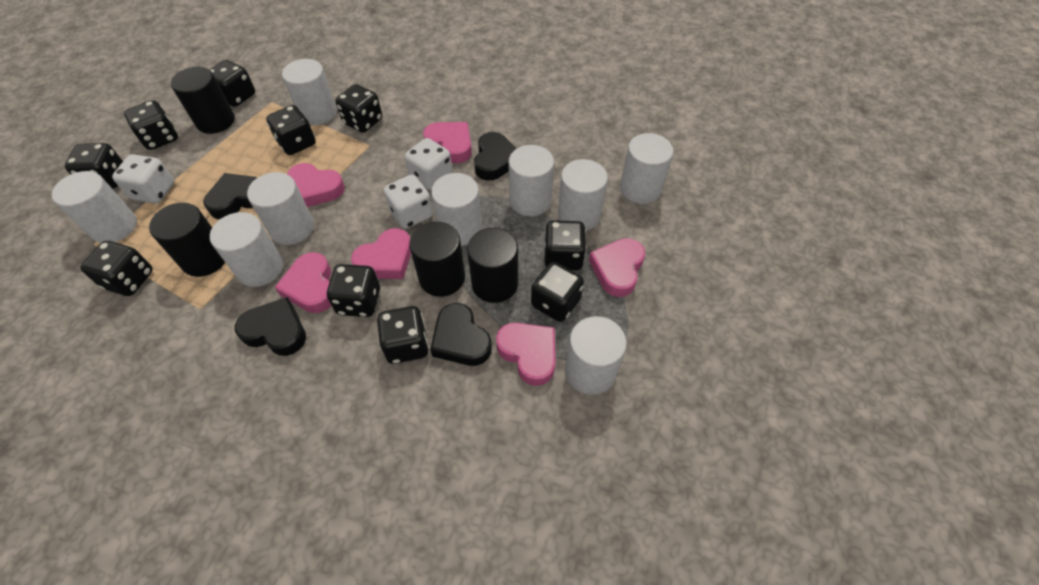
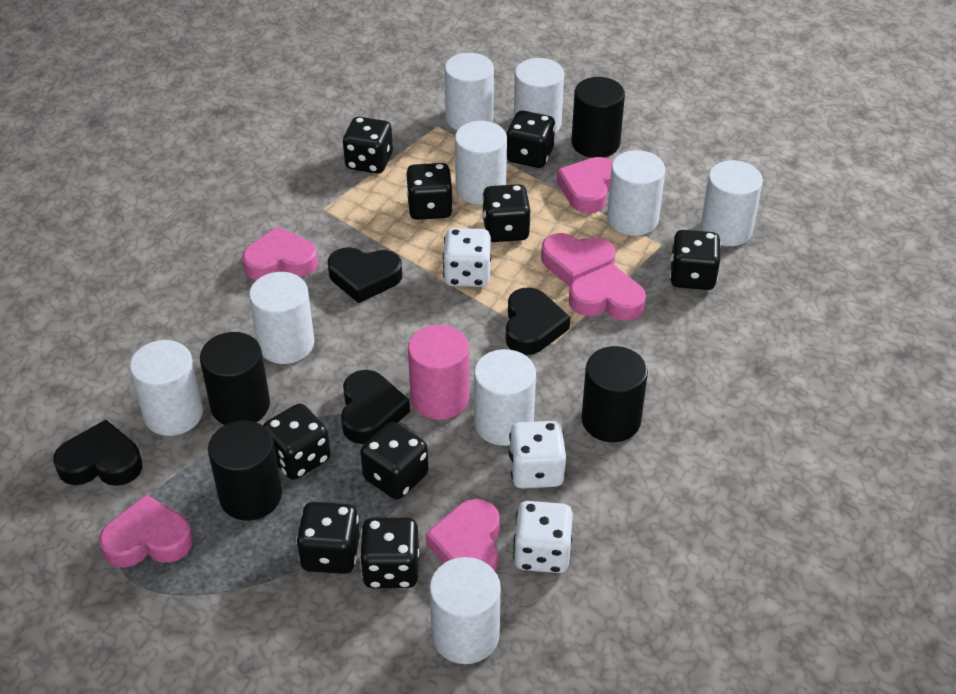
black dice: [65,143,123,189] [80,241,153,296] [124,100,178,150] [209,60,255,107] [266,105,316,155] [327,264,380,317] [335,84,382,133] [377,306,429,364] [531,262,584,322] [544,220,586,270] = 10 -> [263,403,331,480] [296,502,360,574] [342,117,393,174] [360,422,428,499] [360,518,419,588] [406,163,453,220] [482,184,530,242] [506,111,556,168] [670,230,721,290] = 9
pink cylinder: none = 0 -> [408,325,469,420] = 1

